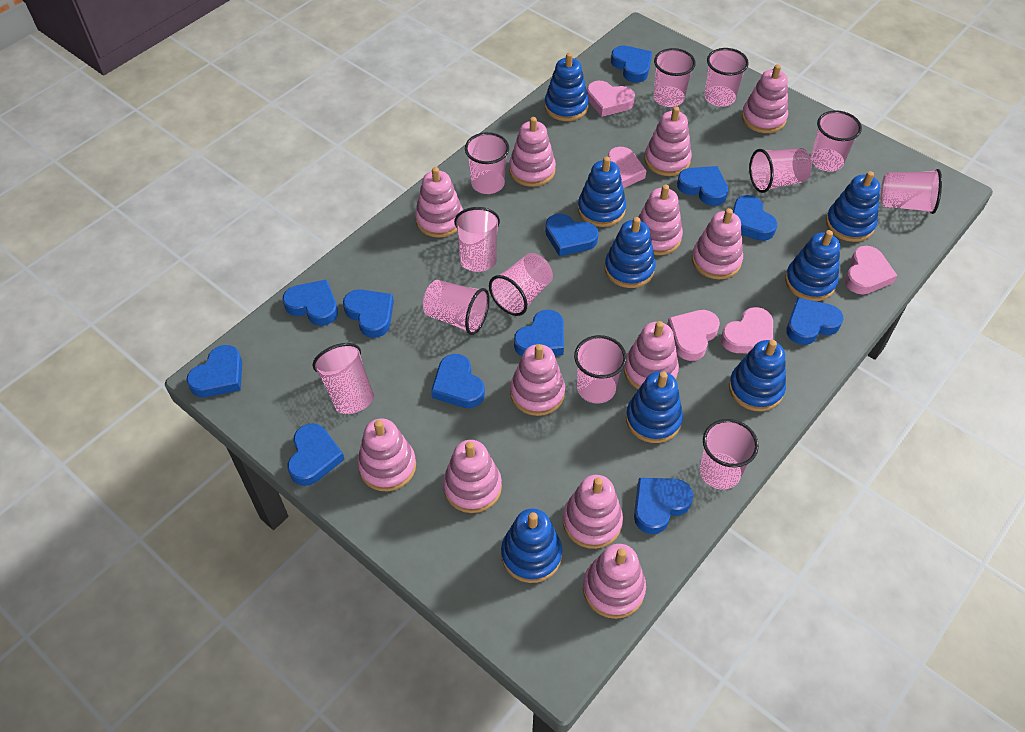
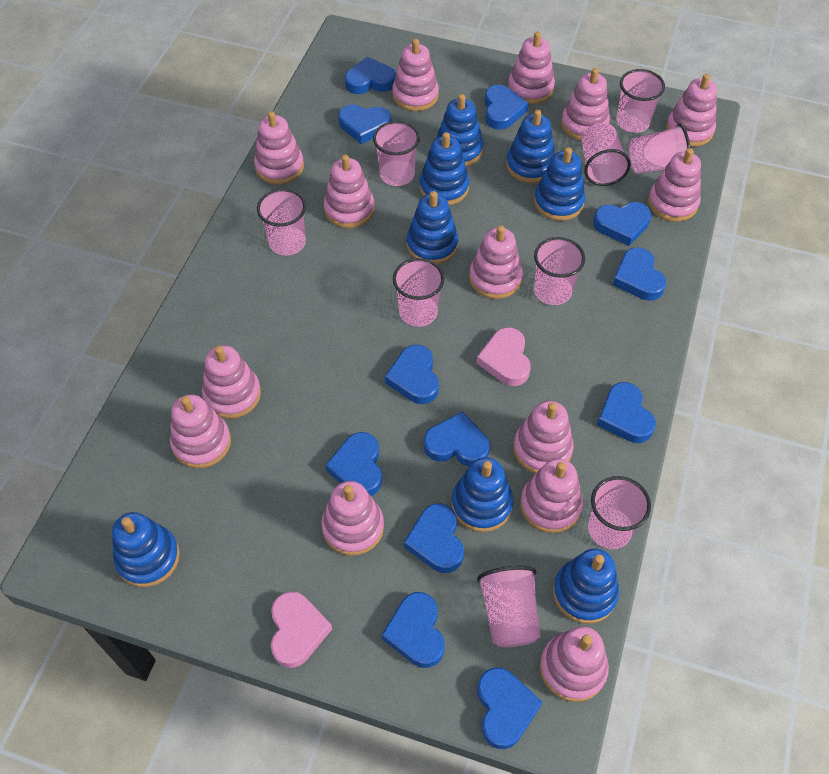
pink cup: [313,343,374,414] [423,280,490,335] [454,207,500,272] [465,132,509,194] [489,253,553,316] [574,335,627,404] [653,48,696,107] [700,419,759,490] [704,48,749,107] [749,148,812,193] [811,110,862,172] [880,169,942,214] = 12 -> [257,189,306,256] [373,121,420,186] [393,258,445,327] [477,566,540,647] [534,237,585,305] [582,123,631,186] [588,476,651,549] [616,69,665,133] [628,124,690,174] = 9
pink heart: [587,81,635,117] [608,147,647,188] [667,310,720,361] [721,307,773,353] [845,246,898,295] = 5 -> [271,591,332,668] [476,327,531,386] = 2
pink stacking toy: [357,418,416,491] [415,167,463,238] [443,440,502,513] [509,117,556,187] [510,344,565,416] [563,475,623,549] [583,544,646,619] [624,321,679,389] [638,184,683,255] [645,106,692,176] [692,208,743,279] [742,64,788,133] = 12 -> [170,394,231,468] [202,345,261,419] [254,111,304,184] [321,481,384,556] [324,155,375,228] [392,38,439,111] [469,225,523,299] [508,31,555,104] [513,401,574,473] [520,458,583,533] [540,626,609,702] [561,68,610,141] [648,148,701,222] [666,74,717,147] = 14

